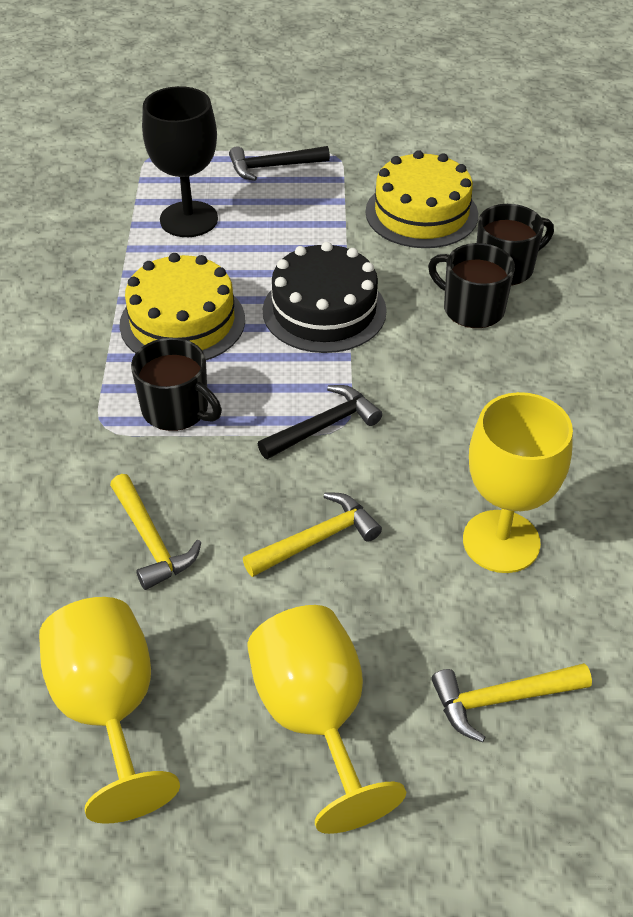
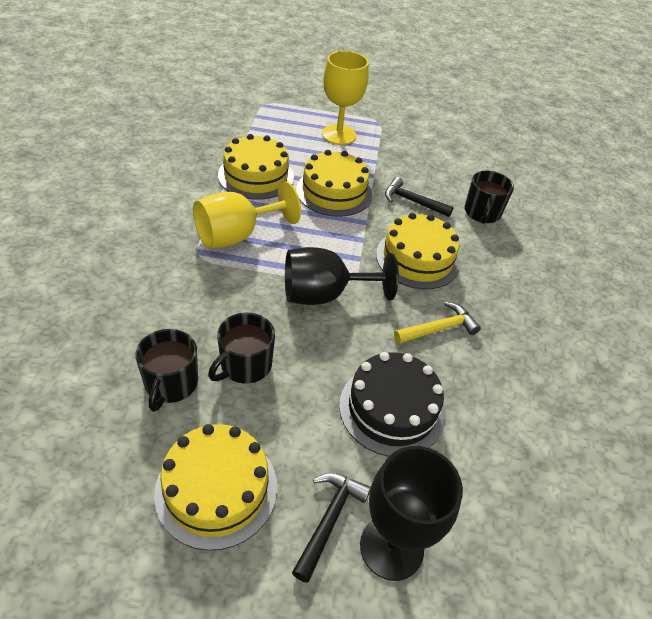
black goblet: [142,86,218,237] = 1 -> [285,247,399,305] [360,446,463,581] = 2
yellow cake: [120,253,245,360] [365,150,478,248] = 2 -> [154,424,277,551] [218,134,294,200] [296,150,372,217] [376,213,460,289] = 4
yellow goblet: [39,597,180,824] [247,605,406,834] [463,392,573,573] = 3 -> [193,182,301,249] [322,51,369,145] = 2
yellow hammer: [110,474,202,590] [243,492,382,577] [432,663,592,742] = 3 -> [394,302,481,344] = 1

